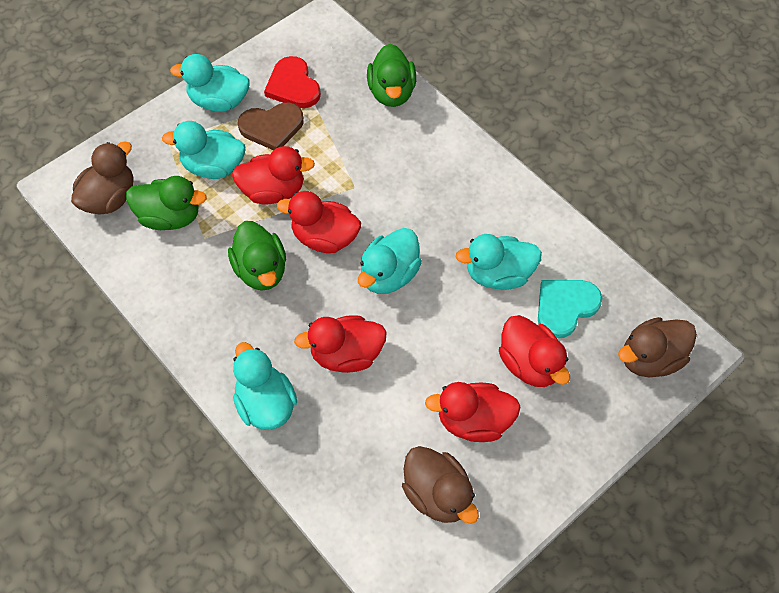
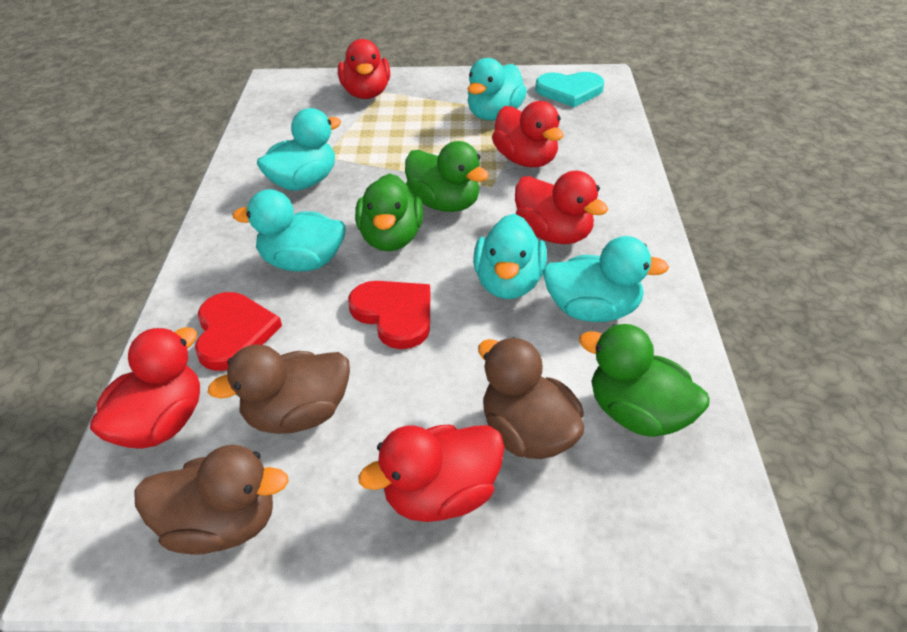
brown heart: [238,103,304,150] = 1 -> none = 0
red heart: [264,56,321,108] = 1 -> [195,292,282,371] [348,281,430,349] = 2

